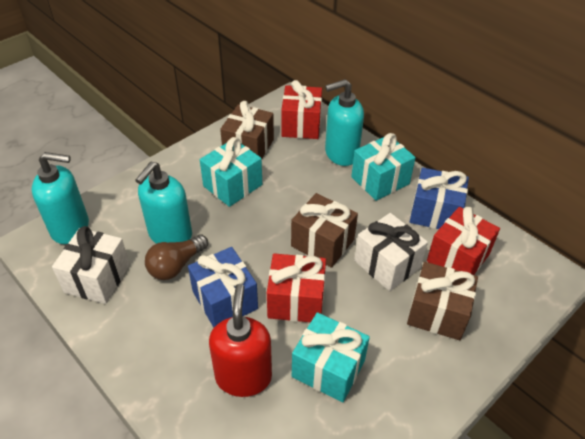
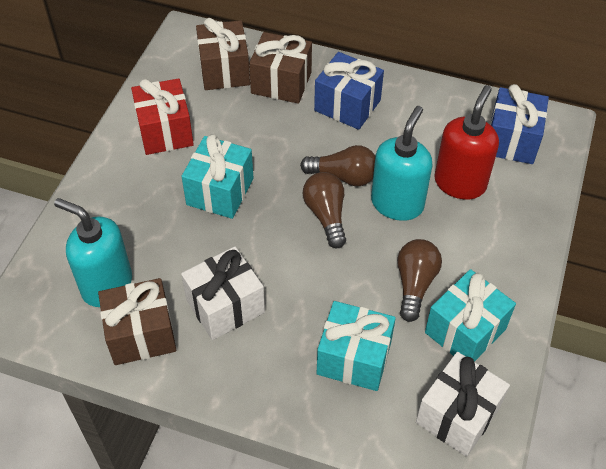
brown light bulb: [145,235,208,280] = 1 -> [300,145,375,186] [303,172,346,248] [397,239,442,322] = 3
red gift: [267,253,326,322] [281,80,322,139] [427,207,500,275] = 3 -> [131,78,194,155] = 1
turquoise soap dispenser: [32,152,89,244] [135,161,192,244] [325,79,364,166] = 3 -> [54,198,132,307] [371,106,433,221] = 2

